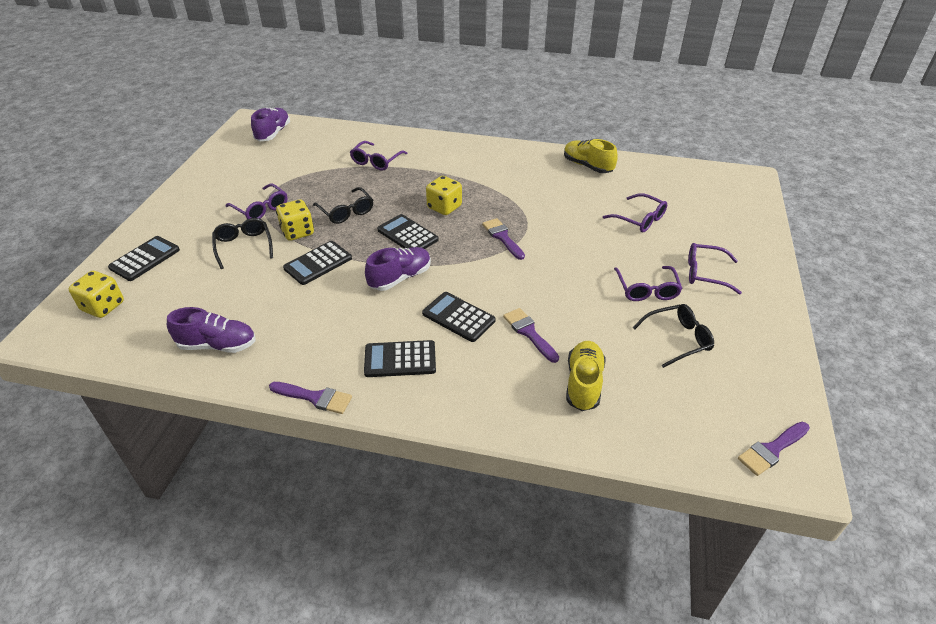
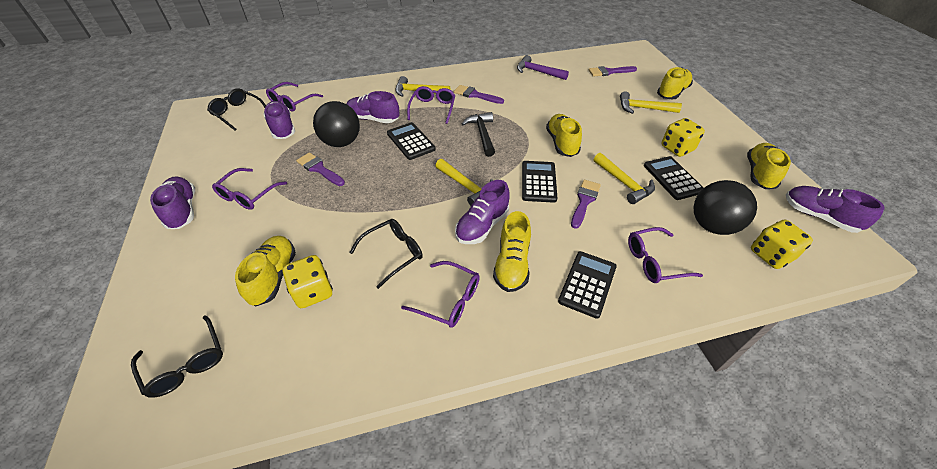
black ball: none = 0 -> [313,101,360,147] [694,180,757,235] = 2
black calculator: [108,236,180,281] [283,241,352,285] [364,340,436,377] [377,214,439,249] [422,292,496,342] = 5 -> [387,122,436,160] [522,161,557,203] [558,251,617,319] [644,156,703,200] = 4
black hammer: none = 0 -> [462,112,495,157] = 1
purple hammer: none = 0 -> [517,55,569,80] = 1
purple shoe: [167,307,255,353] [251,108,290,141] [365,247,431,291] = 3 -> [150,176,195,229] [263,101,295,139] [347,91,400,123] [455,180,510,244] [786,186,885,233] = 5
yellow hammer: none = 0 -> [395,76,450,97] [435,159,493,206] [594,153,655,204] [620,91,682,114] = 4
yellow shoe: [564,139,618,173] [566,341,606,411] = 2 -> [235,236,296,306] [493,211,531,292] [546,114,582,157] [657,67,693,100] [747,143,791,189] = 5

